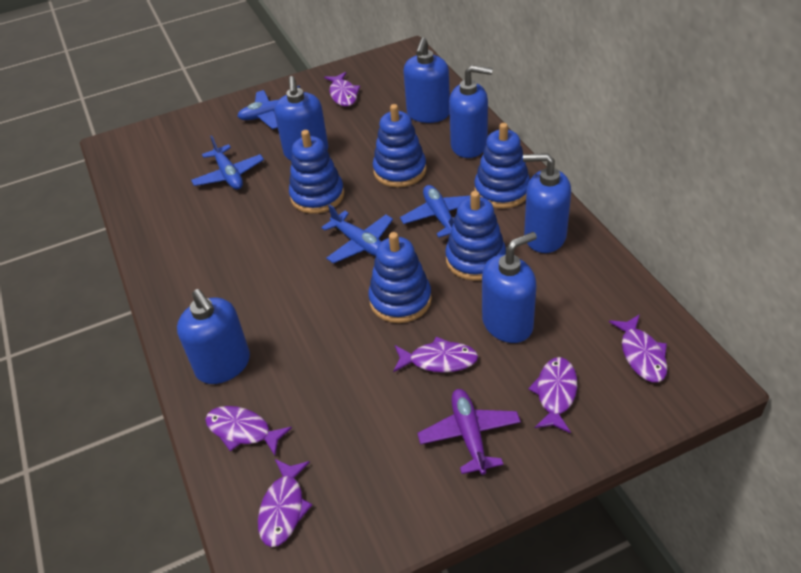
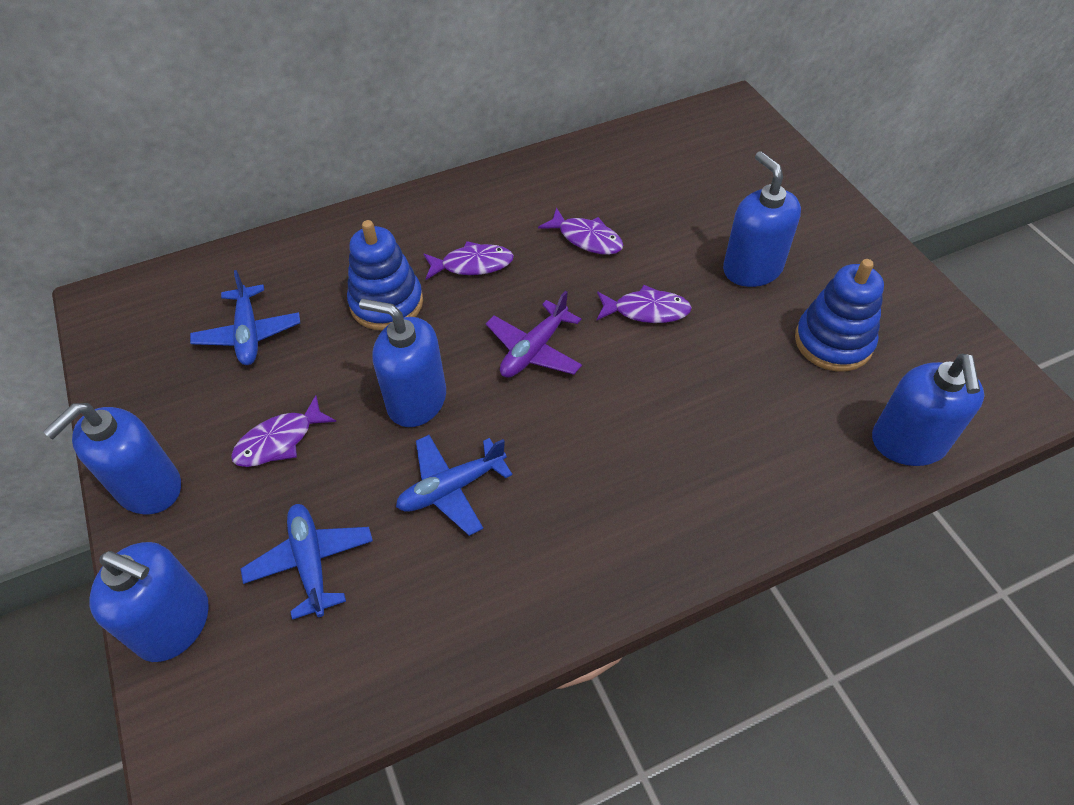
blue plane: [191,135,264,189] [237,85,300,129] [321,204,393,264] [400,185,470,237] = 4 -> [190,270,300,365] [241,504,373,620] [396,435,512,536] = 3
blue soap dispenser: [177,289,250,384] [274,76,328,160] [403,37,450,123] [449,65,493,158] [482,232,537,343] [523,153,571,253] = 6 -> [43,403,181,514] [89,542,209,662] [359,299,446,427] [723,151,801,287] [872,354,984,466] = 5
blue stacking toy: [289,130,344,214] [368,232,432,323] [373,104,427,187] [445,191,506,281] [474,123,530,209] = 5 -> [347,220,423,330] [795,259,884,371] = 2
purple fish: [205,406,292,455] [258,459,312,547] [324,72,360,106] [393,337,478,372] [528,357,577,433] [609,314,668,382] = 6 -> [231,395,336,467] [424,241,514,280] [538,207,624,255] [597,285,692,323] = 4

